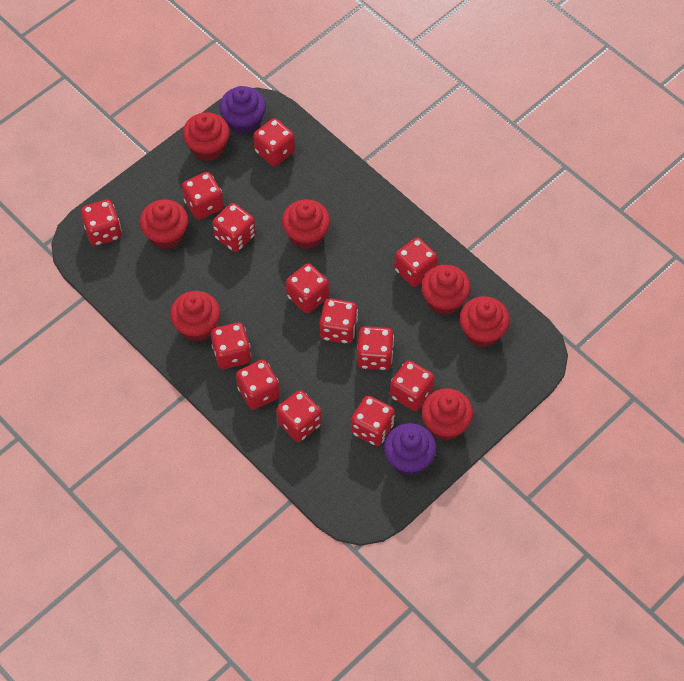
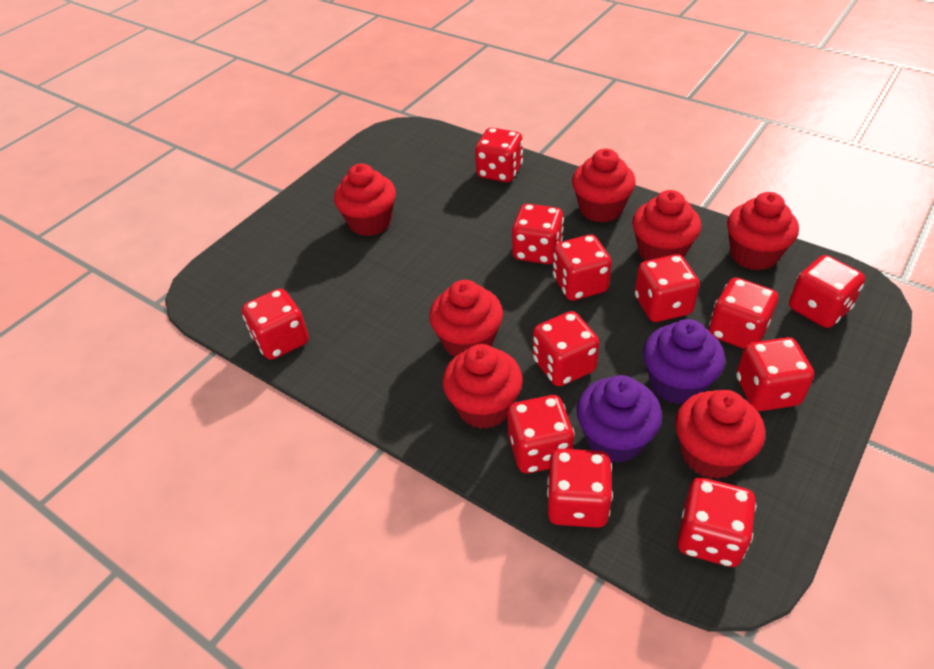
red dice: [81,200,122,246] [182,172,224,220] [211,322,251,369] [212,203,256,252] [236,360,280,410] [253,118,295,166] [276,390,322,442] [286,263,329,313] [320,299,358,344] [351,396,395,446] [357,326,394,370] [390,360,434,411] [394,238,438,287] = 13 -> [242,288,309,360] [475,128,523,182] [507,395,575,473] [512,204,564,264] [533,311,599,386] [547,449,613,528] [553,235,612,301] [635,254,700,322] [677,478,756,567] [709,278,778,349] [736,337,814,411] [789,255,865,328] = 12

